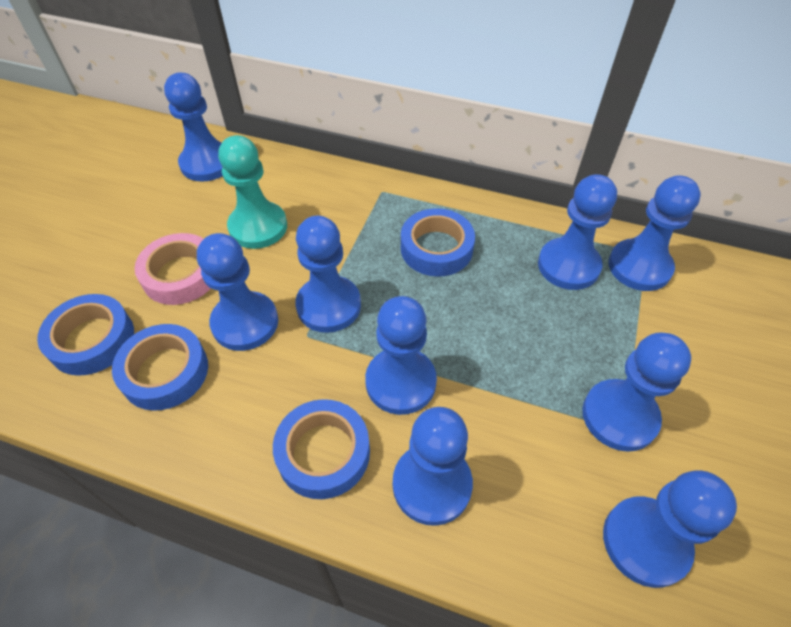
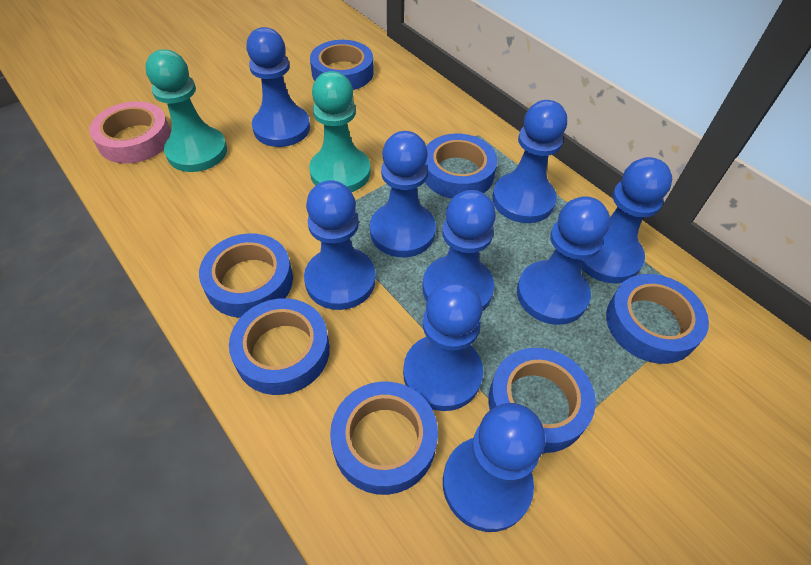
blue tape: [37,294,134,376] [112,324,208,411] [273,399,370,499] [401,208,475,277] = 4 -> [199,233,293,318] [229,298,330,395] [310,40,374,90] [330,381,438,495] [425,133,497,198] [488,348,596,453] [606,274,709,364] = 7
turquoise pawn: [218,135,287,249] = 1 -> [145,49,227,172] [309,71,371,192] = 2

